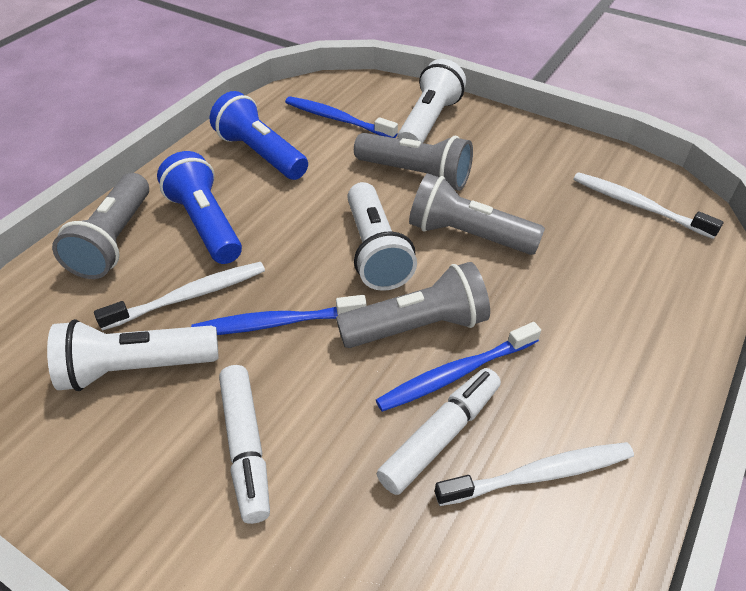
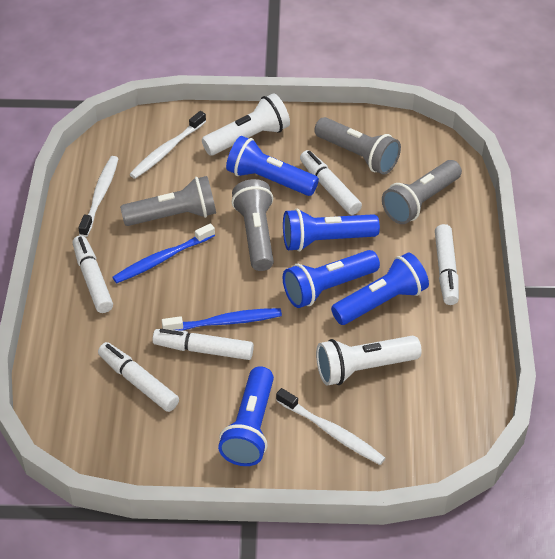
blue flashlight: [157,151,242,264] [210,91,308,180] = 2 -> [218,366,274,466] [226,136,319,196] [283,209,380,251] [283,250,380,308] [331,253,429,325] = 5
blue toothbrush: [191,295,367,335] [285,96,398,138] [376,322,541,412] = 3 -> [112,223,215,283] [162,308,282,331] = 2
white flashlight: [47,319,219,391] [347,182,417,291] [398,59,466,143] = 3 -> [202,93,290,155] [316,336,422,386] = 2
white marker: [219,365,270,524] [376,368,501,495] = 2 -> [73,235,113,313] [98,342,179,412] [152,329,254,360] [300,150,362,215] [435,224,459,305] = 5

